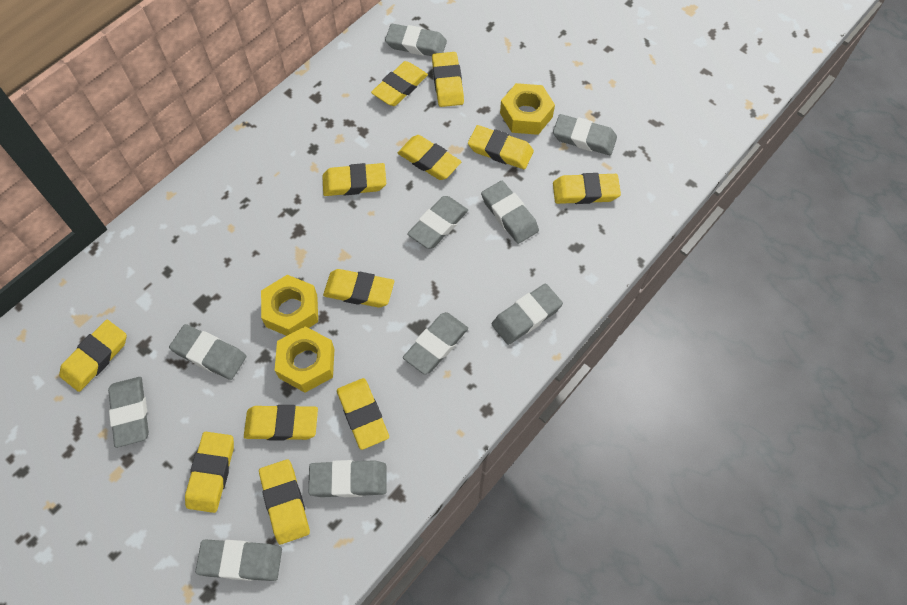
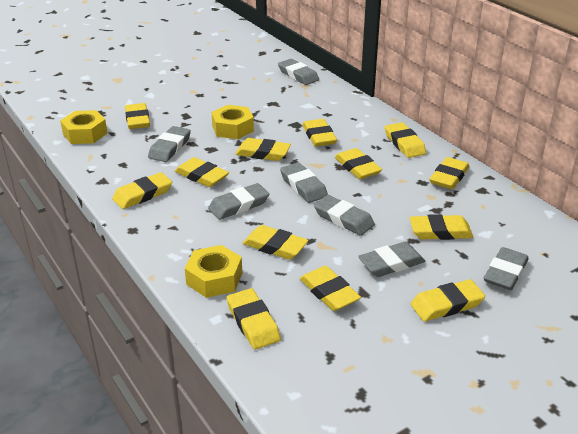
grey eraser: [108,377,149,448] [169,324,246,380] [195,540,282,581] [308,460,387,497] [385,24,447,56] [403,312,468,375] [407,196,468,249] [481,181,539,244] [492,284,563,345] [553,114,617,155] = 10 -> [148,126,191,162] [208,183,269,220] [278,59,319,85] [280,162,328,203] [314,195,375,236] [358,242,425,277] [484,247,529,290] = 7
yellow eraser: [59,320,127,392] [185,432,234,513] [244,405,318,441] [259,459,310,544] [322,163,386,196] [323,269,394,307] [337,378,389,450] [371,61,428,106] [398,135,461,180] [432,52,464,107] [468,125,534,169] [553,173,621,204] = 12 -> [112,172,172,209] [125,103,150,129] [175,157,229,187] [227,288,281,349] [235,138,291,161] [242,225,308,260] [300,266,361,311] [303,119,337,147] [335,148,382,179] [385,122,426,158] [409,214,473,240] [411,279,485,321] [429,157,469,189] = 13

